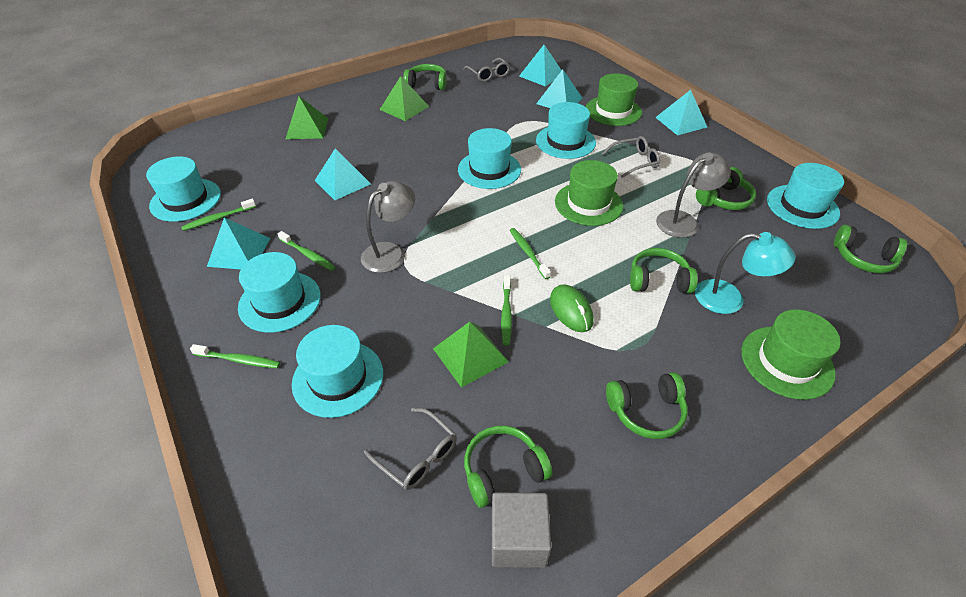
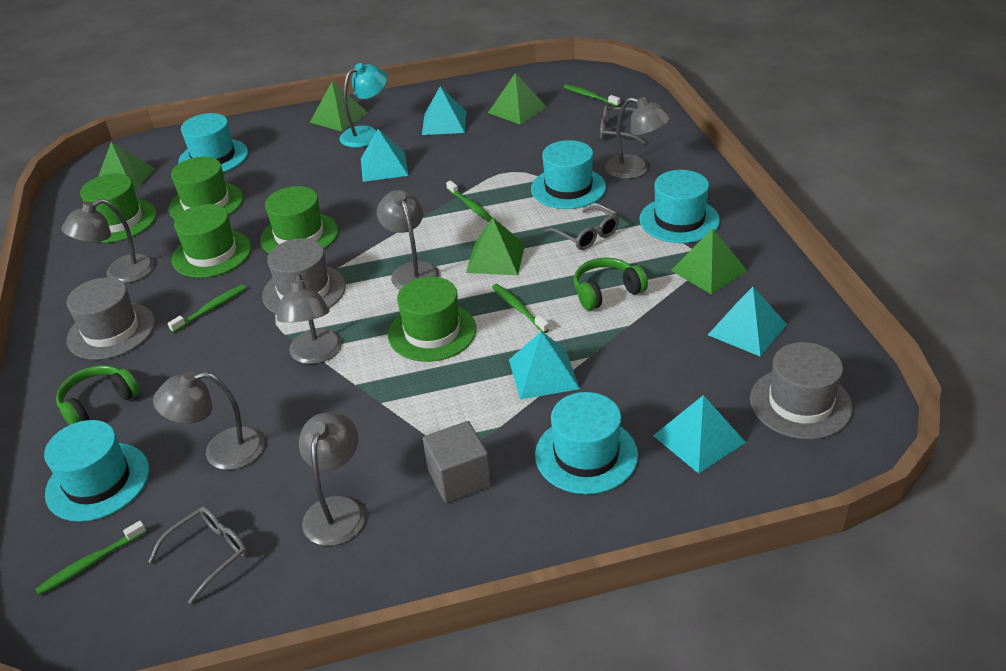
green hat: [555,160,623,226] [586,73,642,126] [741,309,841,400] = 3 -> [80,174,157,243] [169,157,243,220] [171,204,251,278] [260,186,338,253] [388,277,476,362] = 5
green headphones: [403,64,447,90] [464,426,552,508] [606,372,688,439] [630,248,698,293] [696,167,756,210] [834,225,907,273] = 6 -> [56,365,140,425] [574,257,648,310] = 2
green mouse: [550,284,594,332] = 1 -> none = 0
green pyramid: [286,96,328,139] [379,76,429,121] [433,322,509,388] = 3 -> [98,142,155,191] [310,81,368,131] [466,218,525,275] [488,73,547,125] [671,229,747,294] = 5
grey hat: none = 0 -> [67,277,155,360] [262,238,346,314] [750,342,853,439] = 3
grey lamp: [361,181,415,273] [656,153,731,238] = 2 -> [61,199,154,283] [153,371,264,470] [277,273,342,364] [299,412,365,546] [377,190,440,290] [605,97,671,179] = 6
turquoise hat: [146,156,221,222] [238,252,321,333] [292,325,383,418] [458,128,521,189] [536,102,596,159] [767,163,844,229] = 6 -> [44,420,149,522] [178,113,248,172] [531,140,606,209] [535,392,638,494] [639,170,720,243] = 5

